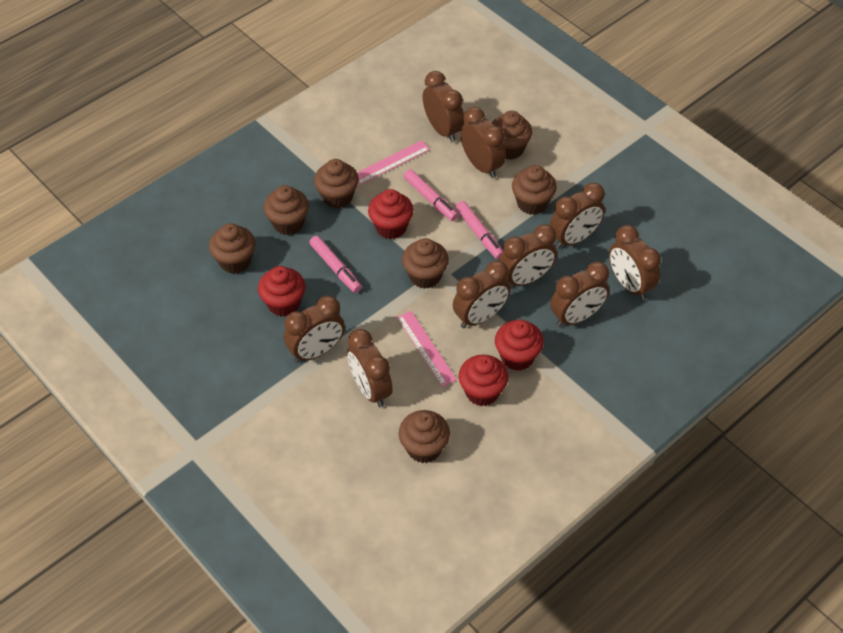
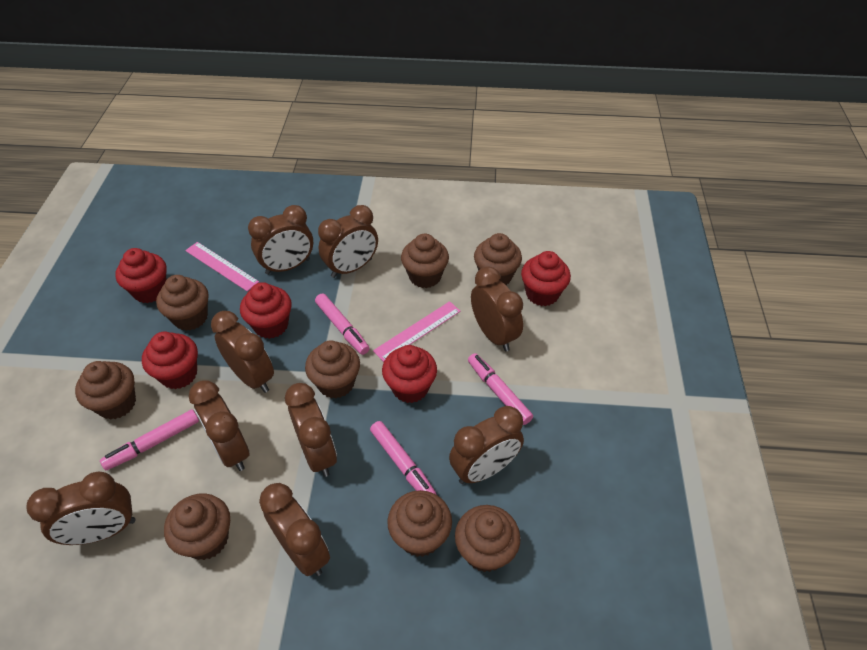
brown cupcake: [209,223,255,274] [264,185,309,235] [314,159,359,209] [399,410,450,463] [402,238,449,289] [492,111,532,160] [512,165,557,215] = 7 -> [75,361,136,420] [156,275,209,331] [164,493,230,560] [305,340,360,398] [387,490,452,557] [401,234,449,288] [455,505,521,572] [474,233,522,285] = 8
pink marker: [309,236,362,293] [404,169,458,221] [456,201,503,259] = 3 -> [100,409,199,470] [315,294,369,355] [370,421,437,495] [468,353,533,425] = 4
red cupcake: [258,266,305,317] [368,189,413,239] [458,355,508,406] [495,320,544,371] = 4 -> [115,248,167,303] [142,332,198,389] [240,282,292,339] [382,345,437,403] [521,251,571,306] = 5

